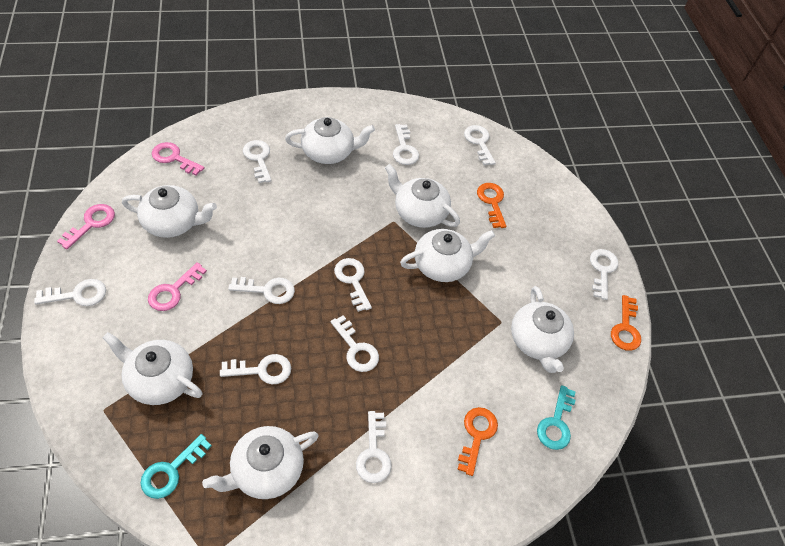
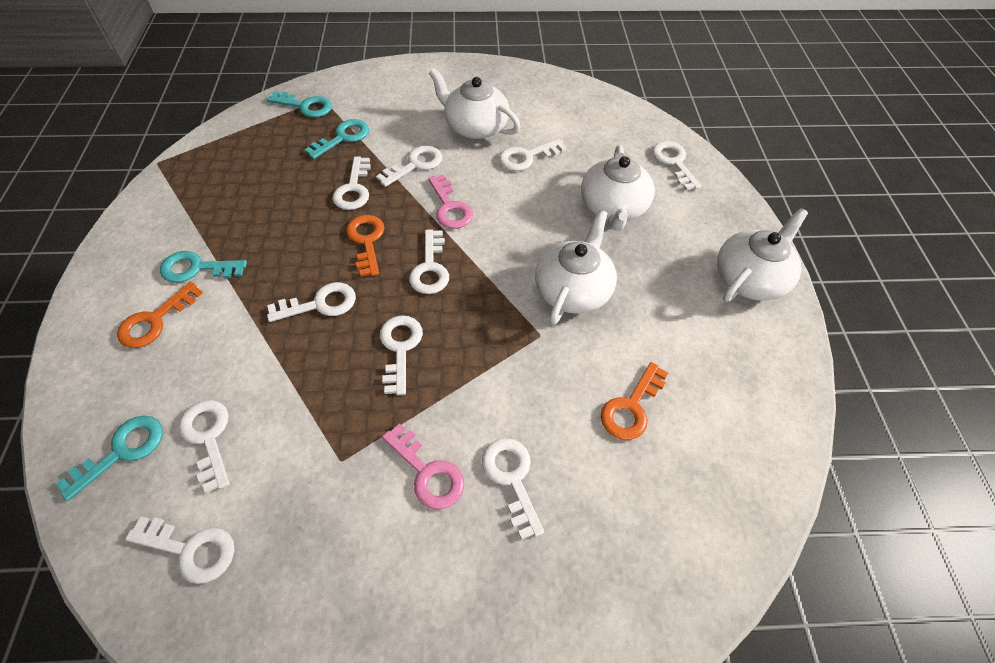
pink key: [57,204,115,249] [148,262,207,311] [152,142,204,176] = 3 -> [382,423,464,509] [428,174,473,229] = 2
turquoise key: [140,434,212,499] [537,385,575,450] = 2 -> [56,416,163,501] [160,251,247,283] [267,91,332,118] [304,119,369,159] = 4
white teapot: [103,332,202,405] [122,185,217,238] [202,426,319,499] [285,117,375,164] [385,164,460,228] [400,229,495,282] [511,286,574,373] = 7 -> [429,68,520,139] [535,210,617,325] [581,145,655,231] [717,208,808,302] = 4

